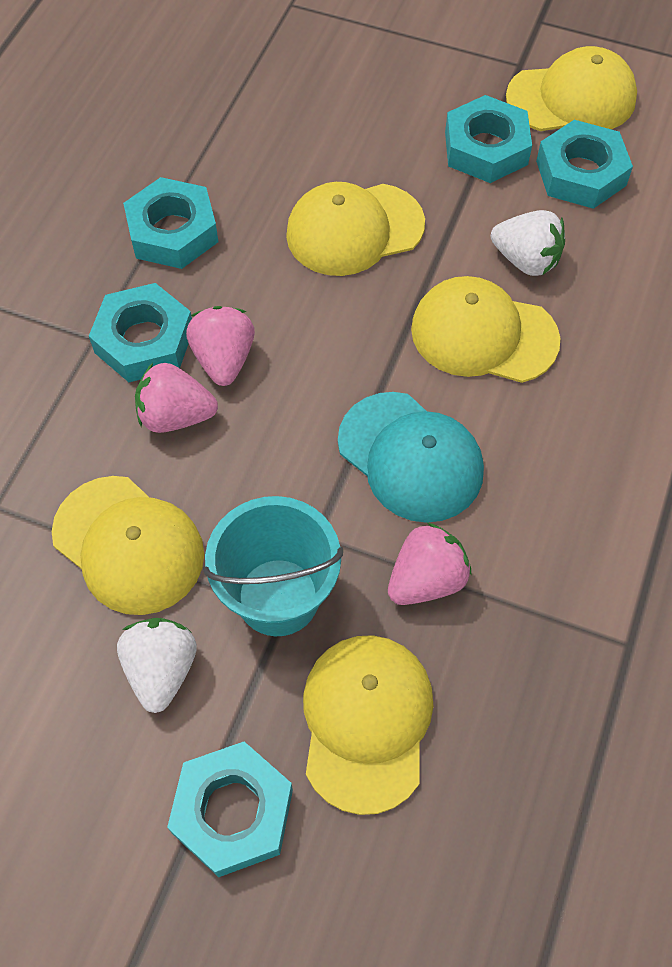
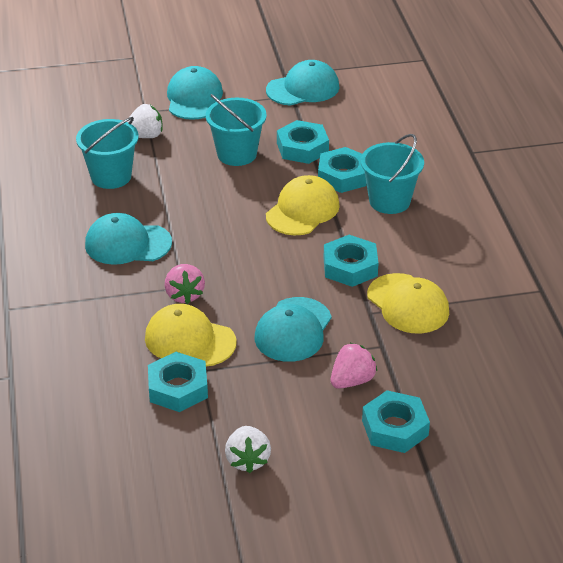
pink strawberry: [135,363,218,433] [186,306,255,386] [388,523,471,605] = 3 -> [165,264,205,304] [331,342,377,389] = 2
turquoise bucket: [203,496,343,636] = 1 -> [76,117,139,189] [206,94,267,166] [361,134,424,214] = 3
turquoise cap: [338,392,484,523] = 1 -> [85,213,172,265] [167,66,223,120] [255,297,332,362] [266,60,339,106] = 4
yellow cap: [52,476,204,615] [286,182,425,276] [303,635,433,815] [411,276,560,383] [506,46,637,131] = 5 -> [145,304,236,367] [266,175,340,235] [367,273,449,333] = 3

